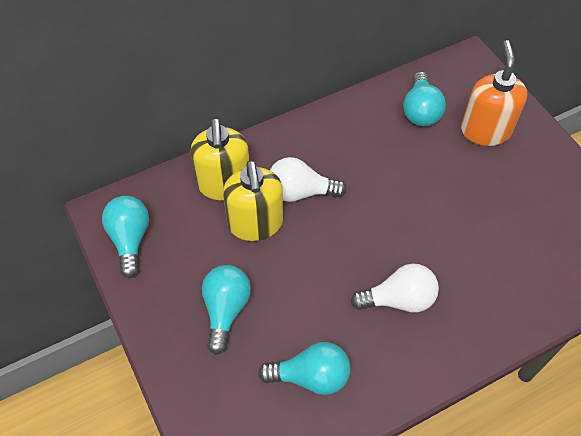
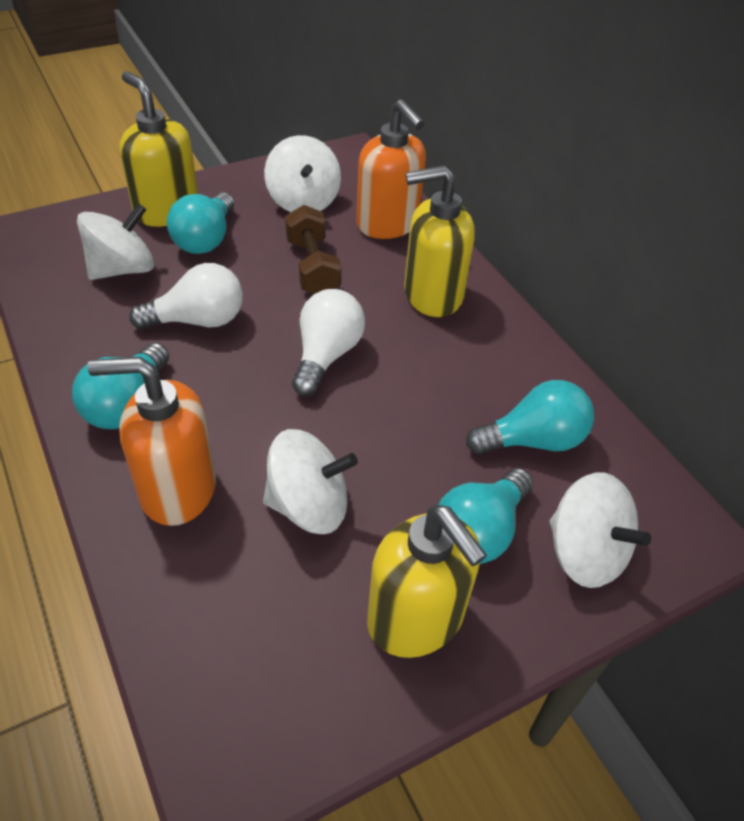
brown dumbbell: none = 0 -> [285,205,342,294] = 1
orange soap dispenser: [461,40,527,146] = 1 -> [87,357,216,526] [356,99,426,239] = 2
white spinning top: none = 0 -> [77,204,154,280] [263,429,358,534] [264,135,341,212] [549,472,651,588] = 4
yellow soap dispenser: [191,118,249,200] [223,160,283,241] = 2 -> [119,71,198,227] [367,505,487,658] [404,165,475,317] = 3

